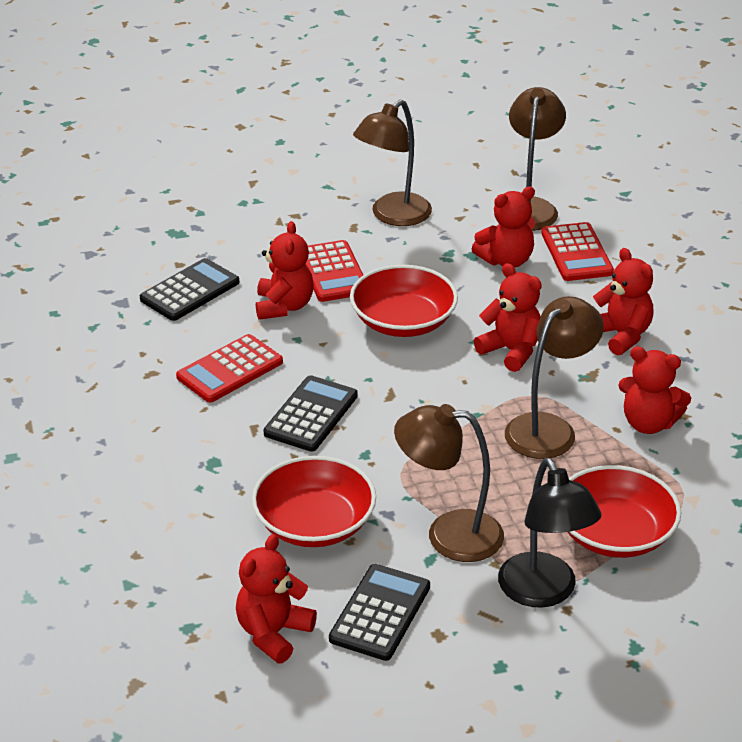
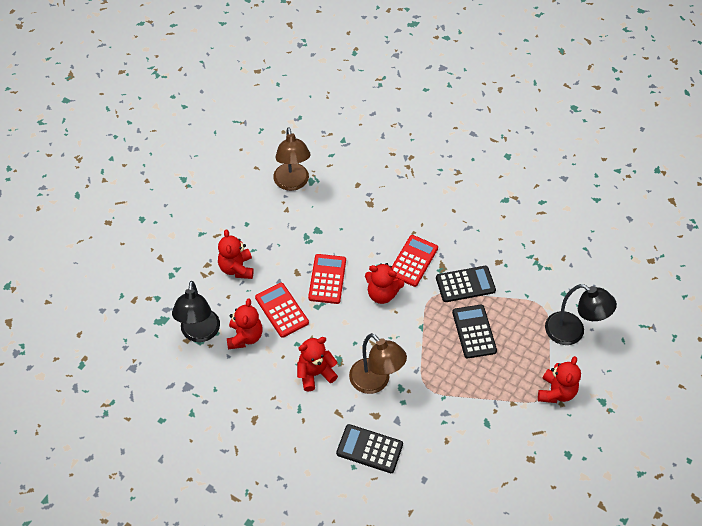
black lamp: [498,458,602,608] = 1 -> [172,281,220,342] [545,284,617,345] = 2
brown lamp: [353,99,432,226] [394,404,504,562] [505,296,604,459] [509,87,566,231] = 4 -> [273,127,310,191] [349,333,407,394] = 2
red bowl: [252,456,376,547] [350,265,458,337] [568,465,681,558] = 3 -> none = 0
red teddy bear: [236,534,317,663] [256,221,314,320] [472,186,535,268] [474,263,542,372] [593,248,653,356] [618,346,691,434] = 6 -> [218,229,254,279] [227,298,263,349] [297,337,338,391] [365,263,404,304] [538,356,581,403] = 5

